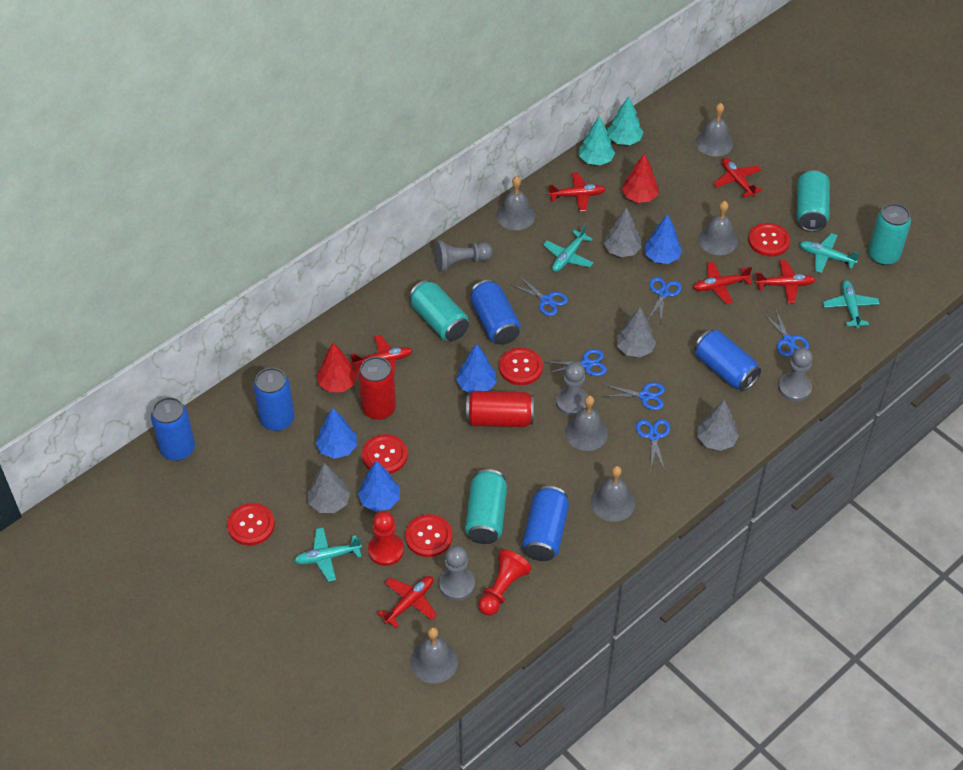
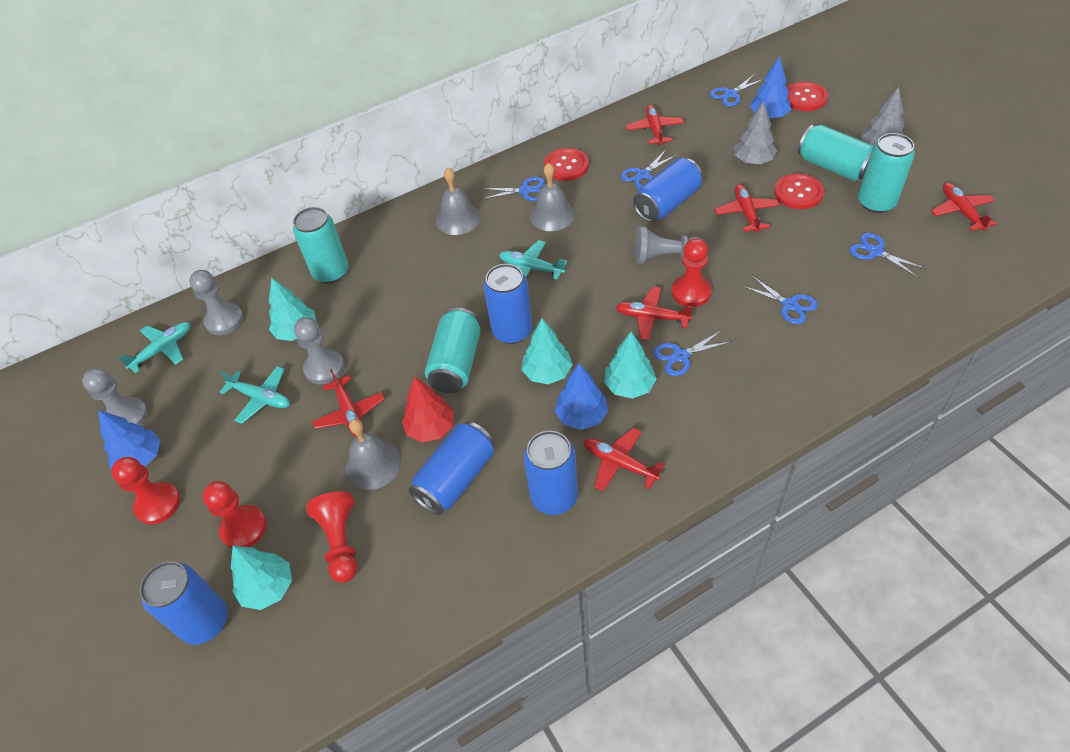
blue tree: [316,408,357,459] [358,460,400,512] [456,344,497,393] [644,214,683,264] = 4 -> [98,410,161,469] [555,363,608,430] [750,56,792,119] = 3
grey bell: [410,627,458,684] [496,176,535,230] [565,395,608,451] [590,466,635,522] [696,103,733,157] [698,201,738,255] = 6 -> [346,419,401,490] [436,168,481,235] [530,163,575,231] = 3
grey tree: [307,463,350,513] [603,207,642,257] [617,307,656,357] [697,400,739,451] = 4 -> [734,101,777,164] [861,87,905,145] = 2
red button: [227,503,275,546] [362,434,408,474] [405,514,452,557] [499,348,543,385] [748,223,790,257] = 5 -> [544,148,589,181] [774,173,824,209] [787,81,828,111] = 3
red can: [358,357,396,420] [466,391,534,427] = 2 -> none = 0
red pawn: [368,511,404,566] [478,549,532,616] = 2 -> [111,457,180,524] [202,481,267,548] [306,492,357,583] [672,238,711,307] = 4
red tree: [317,343,358,392] [622,153,659,203] = 2 -> [402,376,454,442] = 1
turquoise plane: [294,528,362,582] [543,225,593,272] [800,233,860,273] [823,280,880,328] = 4 -> [119,322,190,373] [220,366,290,424] [499,240,567,280] = 3
turquoise tree: [579,116,615,165] [607,96,643,145] = 2 -> [231,546,292,610] [269,277,317,341] [521,319,573,384] [604,332,657,399] = 4

